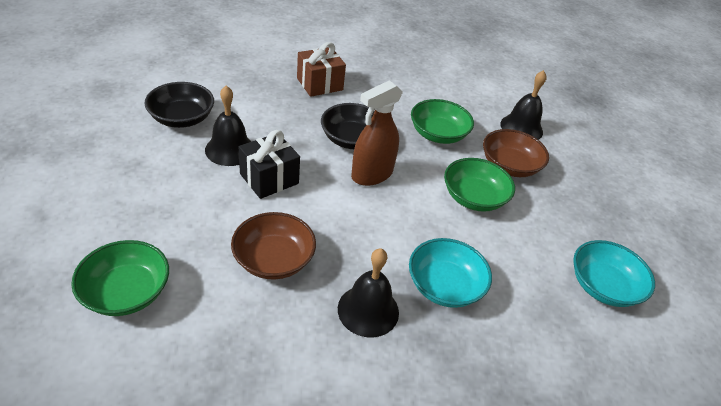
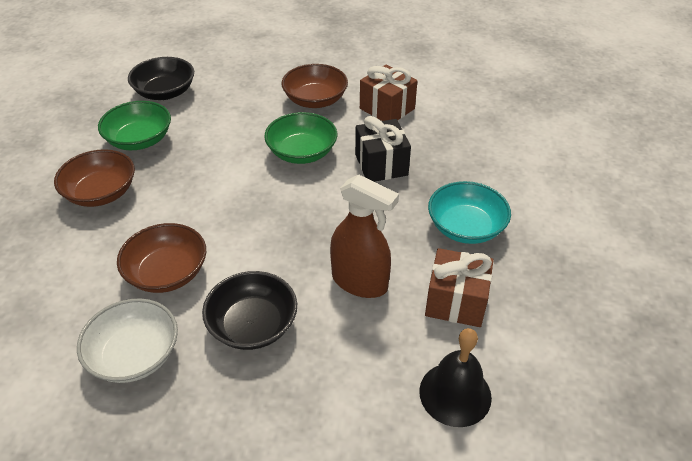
black bell: [205,86,251,166] [338,248,399,337] [500,70,547,140] = 3 -> [419,328,492,427] = 1
brown bowl: [231,212,316,280] [483,129,549,177] = 2 -> [54,149,135,207] [117,223,206,293] [281,64,348,108] = 3
brown gift: [297,42,346,97] = 1 -> [360,65,418,121] [425,248,493,327] = 2
green bowl: [71,240,169,316] [411,99,474,144] [444,158,515,212] = 3 -> [98,101,171,150] [264,112,337,164] = 2
turquoise bowl: [409,238,492,308] [573,240,655,307] = 2 -> [428,181,511,244] = 1
white bowl: none = 0 -> [77,299,178,383] = 1

